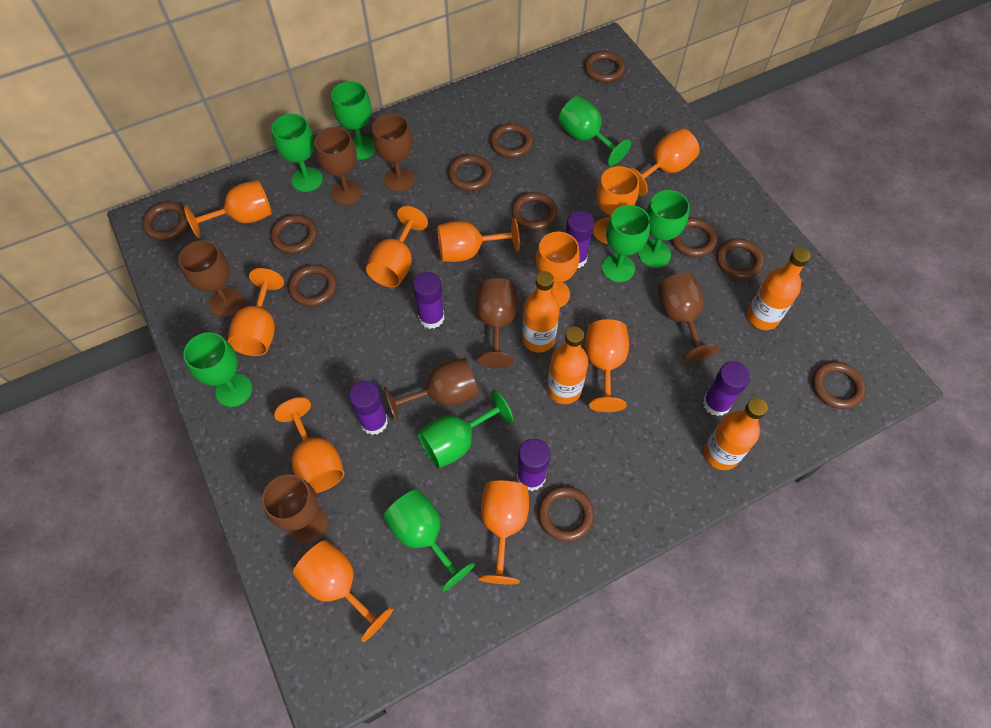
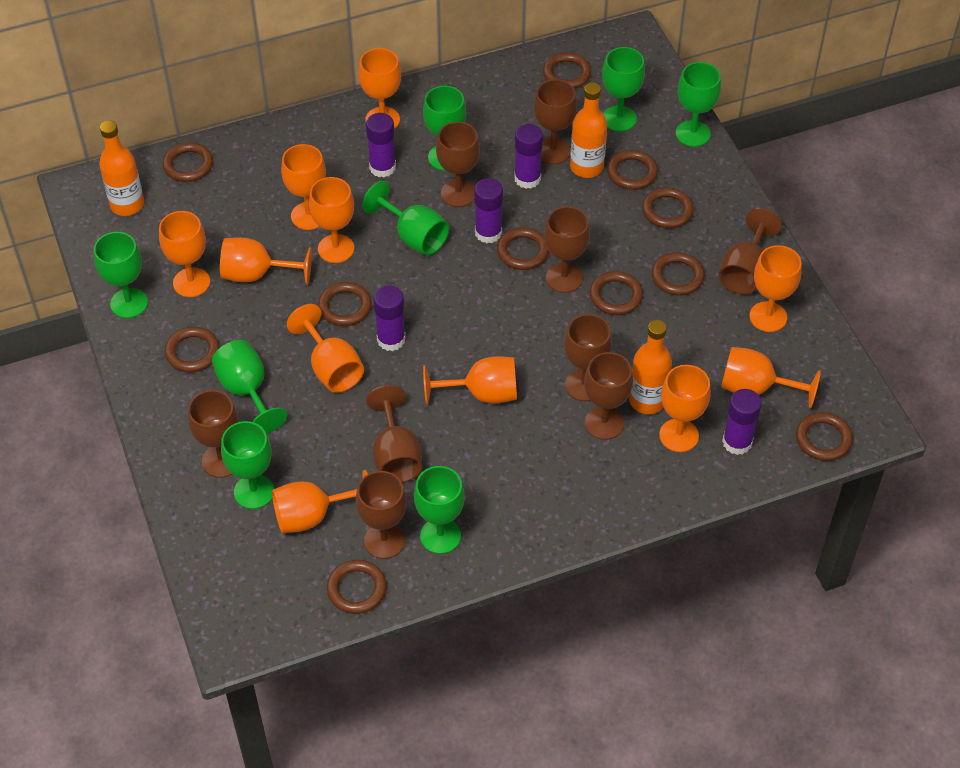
brown goblet: [178,240,244,317] [262,474,328,544] [314,127,363,205] [372,114,415,192] [384,358,479,422] [476,278,518,368] [658,273,719,362] = 7 -> [188,390,238,478] [356,471,407,559] [366,385,422,483] [436,122,480,207] [534,79,577,164] [544,206,590,293] [564,314,612,401] [584,352,633,440] [719,208,782,294] = 9
orange bottle: [522,271,560,352] [547,327,588,404] [704,398,767,470] [747,248,810,330] = 4 -> [99,121,144,216] [570,83,607,178] [629,320,672,414] = 3

